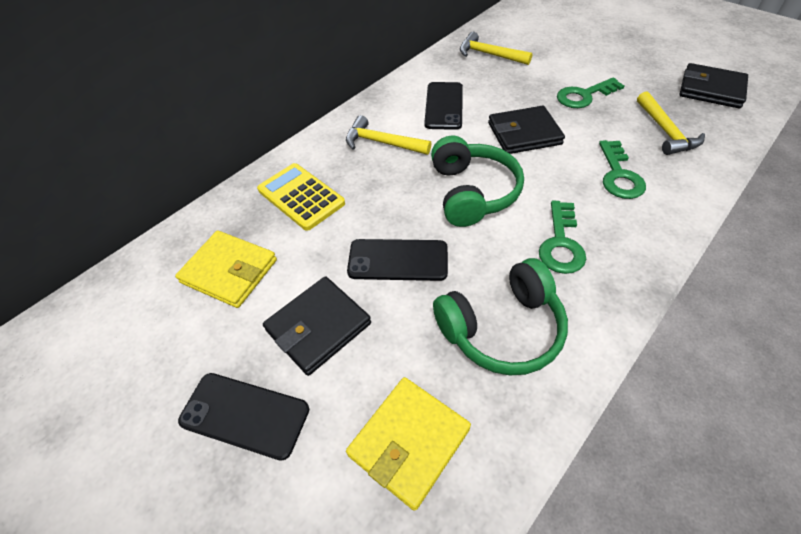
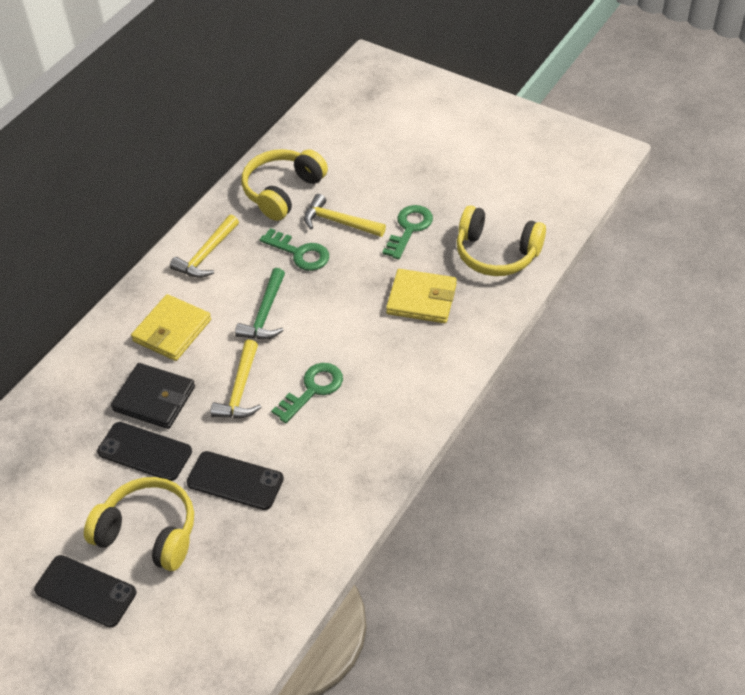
black wallet: [263,276,371,376] [488,106,565,154] [680,63,748,108] = 3 -> [111,363,195,429] = 1
green hammer: none = 0 -> [235,268,285,339] = 1
green headphones: [431,136,524,227] [433,258,568,375] = 2 -> none = 0
yellow calculator: [257,163,345,231] = 1 -> none = 0
yellow headphones: none = 0 -> [84,477,194,571] [242,149,328,221] [457,205,546,276] = 3

